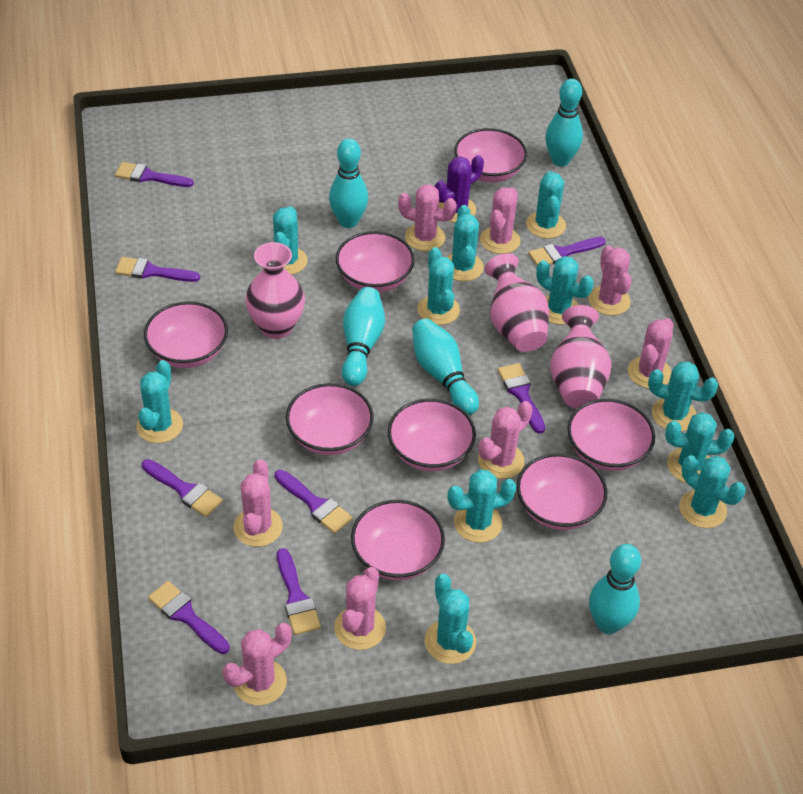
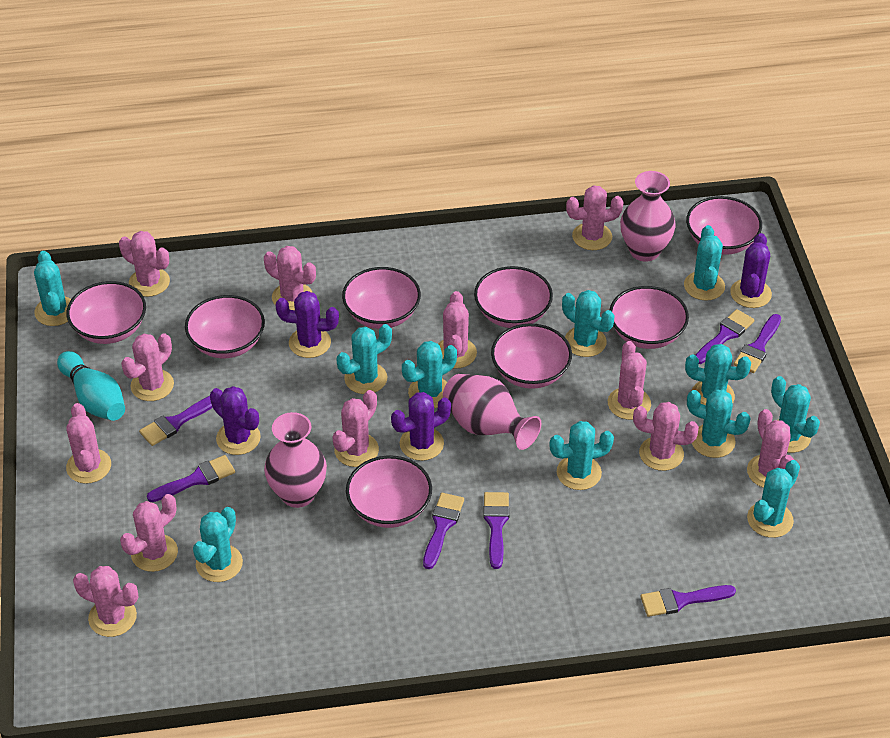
pink cactus: [223,623,292,705] [234,459,283,547] [334,567,386,650] [398,184,457,251] [478,401,532,479] [480,187,521,254] [588,245,632,316] [628,318,674,389] = 8 -> [66,403,111,484] [73,566,138,637] [119,231,170,297] [120,494,178,572] [121,333,174,401] [264,246,316,310] [332,390,379,467] [438,291,477,369] [566,185,624,250] [608,341,651,420] [633,402,699,471] [747,409,794,488] = 12
purple brush: [115,162,194,187] [115,257,200,282] [142,459,223,517] [148,581,230,654] [275,470,352,534] [277,548,321,635] [498,363,545,434] [528,237,606,266] = 8 -> [139,396,213,446] [147,455,235,502] [423,493,464,569] [483,492,509,569] [641,585,736,617] [695,309,754,364] [734,314,781,373] = 7
purple cactus: [435,155,484,223] = 1 -> [210,386,261,455] [276,291,339,358] [391,392,451,461] [730,233,772,308] = 4
turquoise bowling pin: [329,138,368,228] [342,287,385,386] [412,318,479,415] [545,79,583,167] [589,544,641,634] = 5 -> [57,351,125,421] = 1

